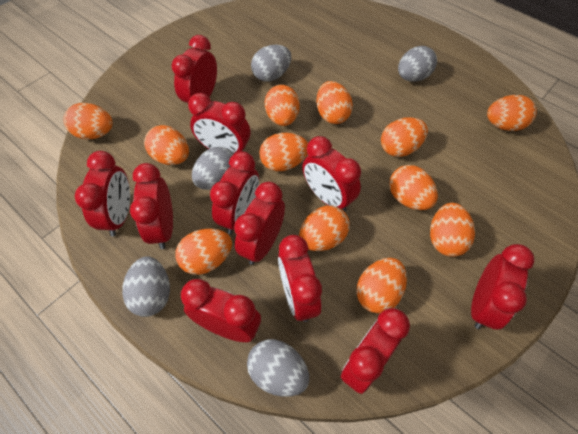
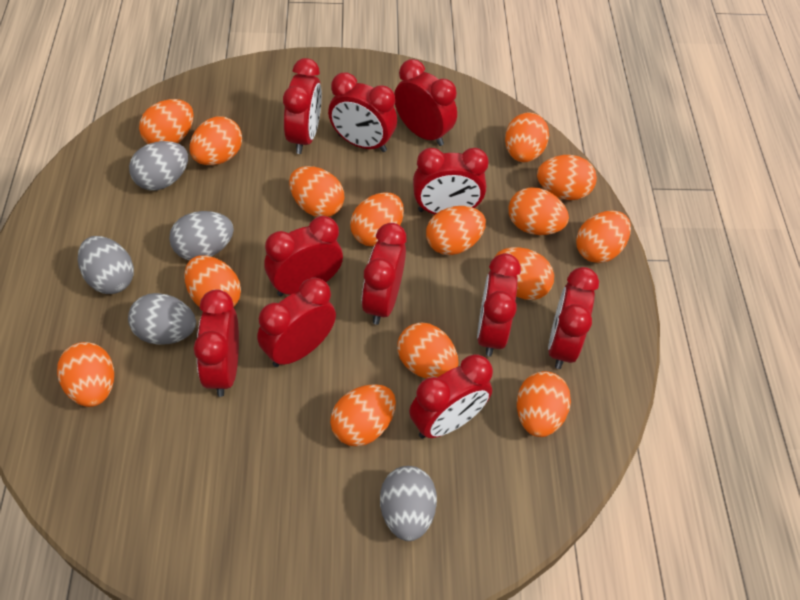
orange egg: [63,103,113,140] [144,125,189,165] [175,228,232,275] [259,133,308,171] [264,85,300,126] [299,206,349,251] [316,81,353,124] [356,258,407,314] [381,117,428,157] [389,165,438,210] [430,203,475,257] [487,95,537,131] = 12 -> [57,342,114,407] [139,99,194,144] [184,255,241,307] [190,116,242,165] [289,166,345,217] [330,384,396,447] [350,192,404,246] [397,323,459,379] [426,206,486,255] [494,247,554,300] [505,112,549,162] [508,187,569,235] [517,371,571,437] [537,155,597,200] [576,211,631,263] = 15

